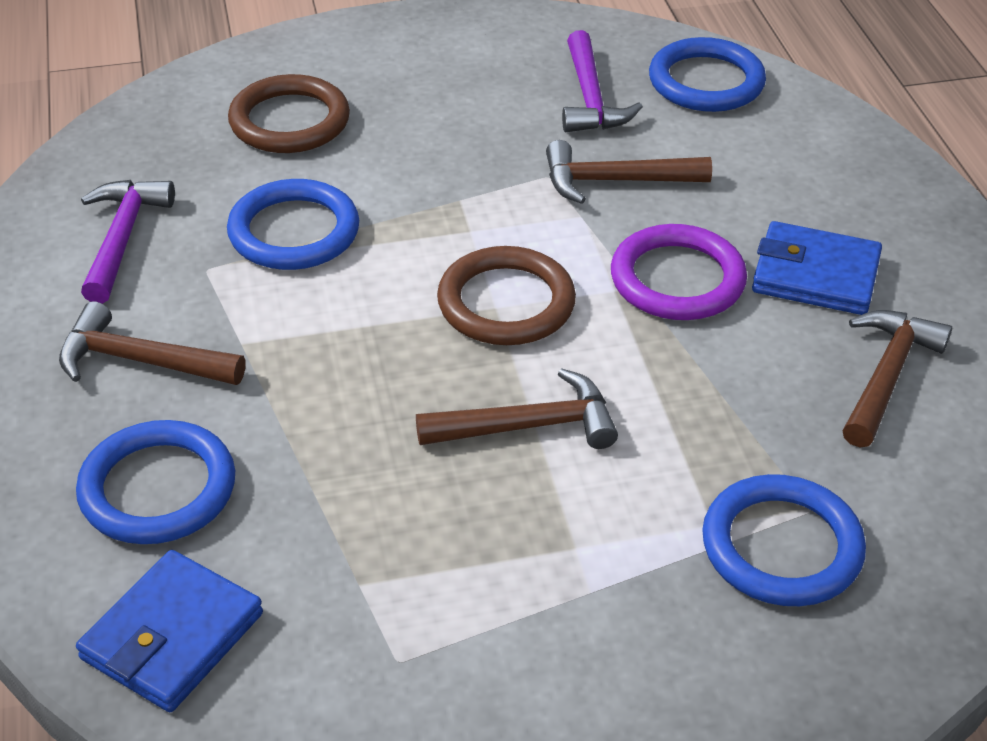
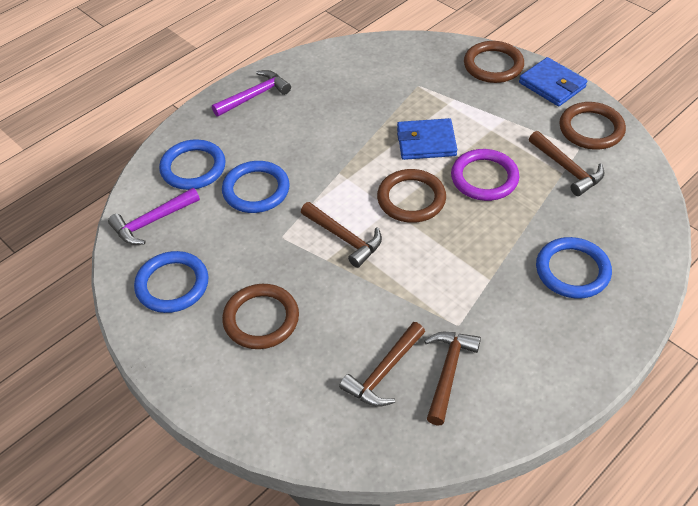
brown ring: [228,74,350,153] [437,246,576,345] = 2 -> [222,284,299,349] [377,169,446,223] [464,41,524,83] [559,102,626,150] = 4

